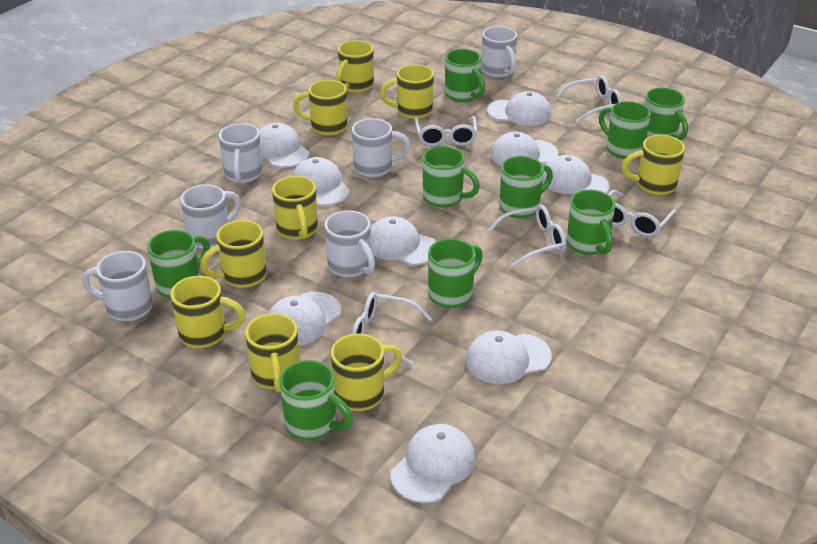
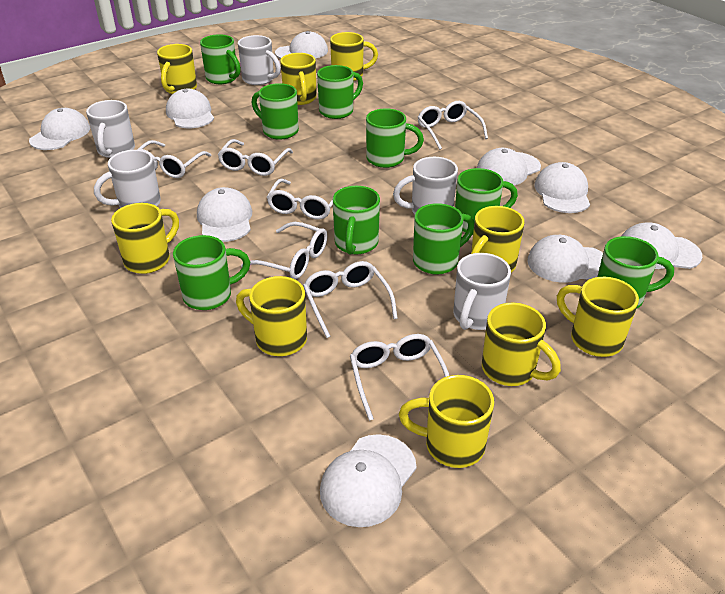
white glasses: [352,292,432,366] [415,116,477,146] [488,205,566,268] [556,75,622,122] [609,190,677,237] = 5 -> [137,140,211,178] [218,139,293,176] [241,222,327,279] [267,179,342,220] [303,261,398,338] [350,334,449,421] [418,101,488,150] = 7
white mug: [82,251,153,321] [180,184,241,249] [219,123,263,183] [325,210,375,278] [352,118,410,177] [481,26,517,78] = 6 -> [86,100,135,158] [94,150,161,208] [238,35,281,85] [393,157,458,214] [453,253,511,330] = 5

